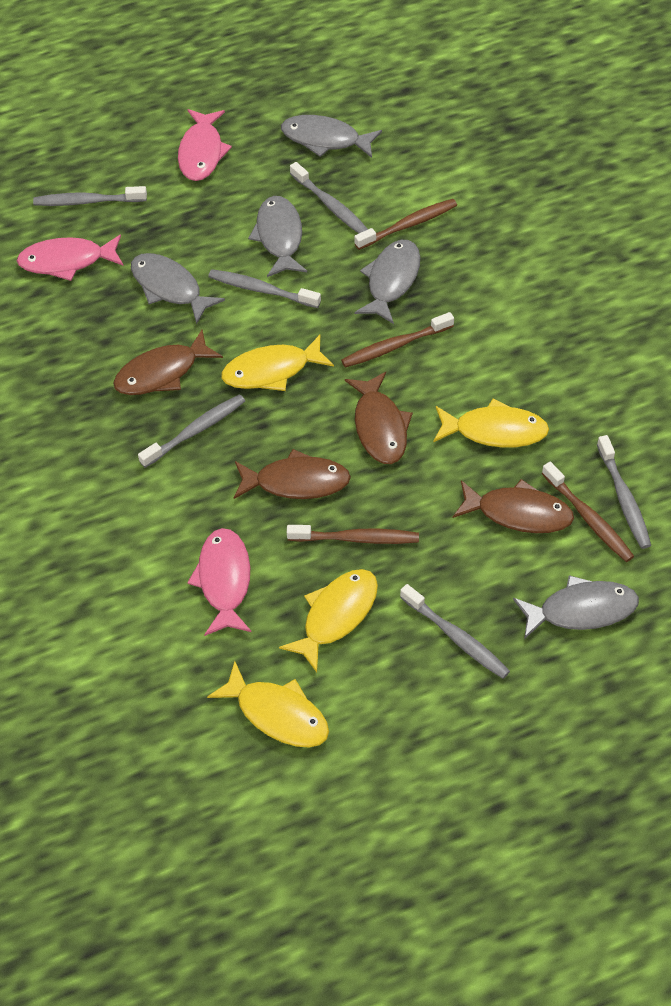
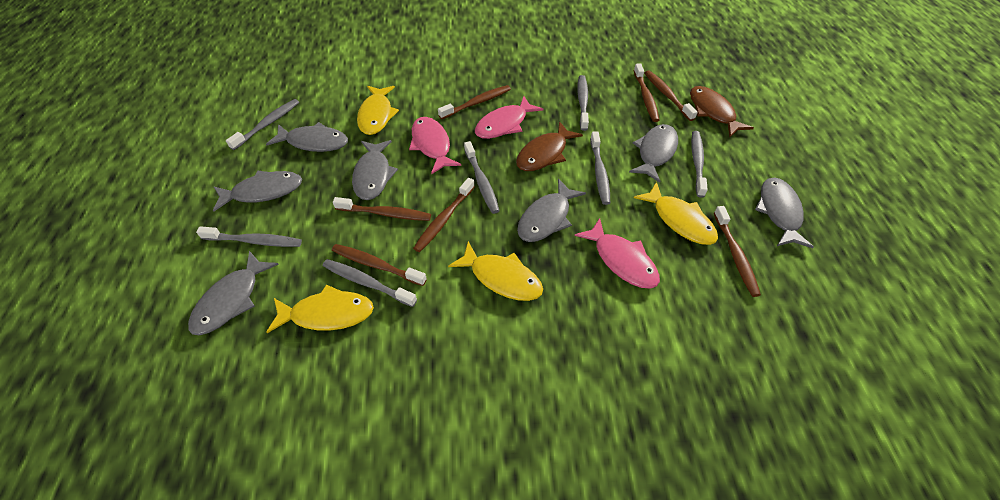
brown fish: [113,330,223,395] [234,449,351,499] [345,372,413,464] [453,479,574,533] = 4 -> [516,121,583,171] [690,86,754,137] = 2
brown toothbrush: [287,525,419,544] [341,312,454,368] [354,199,457,250] [542,462,634,562] = 4 -> [332,244,427,286] [333,197,431,221] [413,178,475,252] [438,85,511,119] [634,63,659,122] [645,70,698,121] [714,206,761,297] = 7
grey fish: [131,253,225,324] [248,196,307,277] [281,115,382,158] [355,240,420,324] [513,575,639,639] = 5 -> [188,251,279,335] [213,171,302,211] [266,122,348,152] [352,140,398,200] [517,179,586,242] [629,124,678,183] [755,177,814,248] = 7
grey toothbrush: [33,186,147,206] [138,394,245,468] [208,269,321,308] [290,162,368,233] [400,584,510,679] [597,435,651,549] = 6 -> [196,226,302,247] [226,99,299,150] [323,259,417,307] [464,141,500,214] [577,75,589,131] [590,132,610,205] [691,131,708,198] = 7

